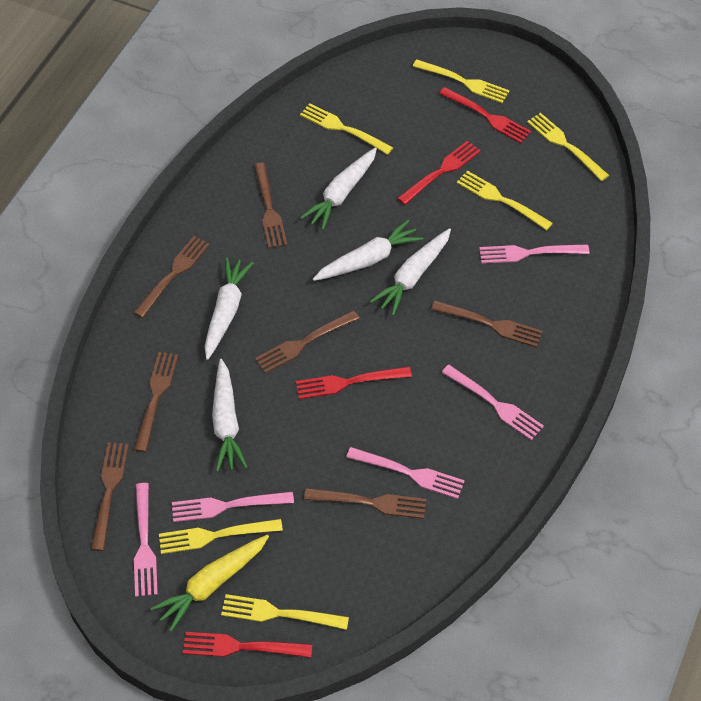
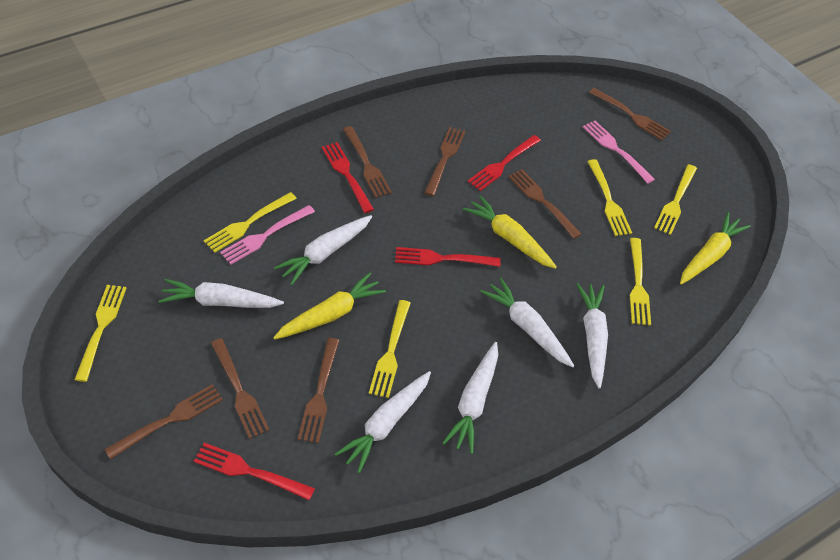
pink fork: [134,483,158,597] [172,491,294,522] [346,447,465,499] [441,365,544,440] [479,244,590,264] = 5 -> [220,205,315,265] [583,121,655,184] = 2
white carrot: [205,257,254,360] [212,359,248,472] [300,147,377,230] [313,220,423,281] [370,228,451,316] = 5 -> [158,279,284,308] [274,215,372,285] [335,371,431,473] [442,342,498,454] [480,277,574,367] [576,283,608,389] = 6
yellow carrot: [150,535,269,632] = 1 -> [273,273,386,340] [463,195,557,269] [680,212,751,285] = 3

